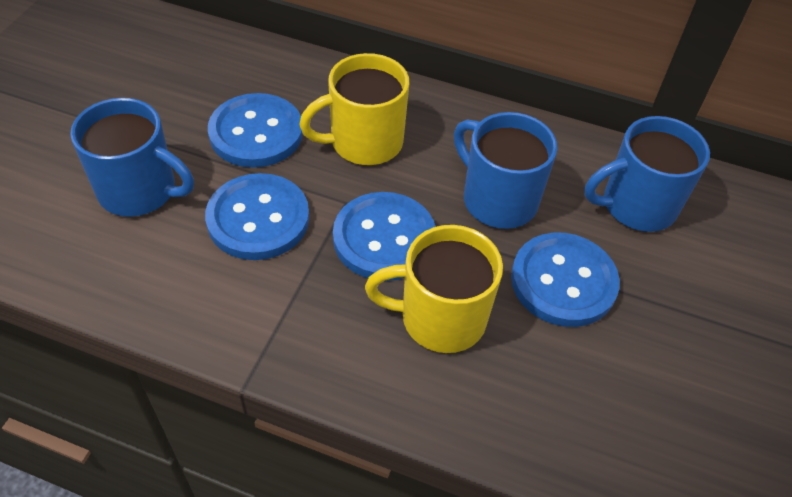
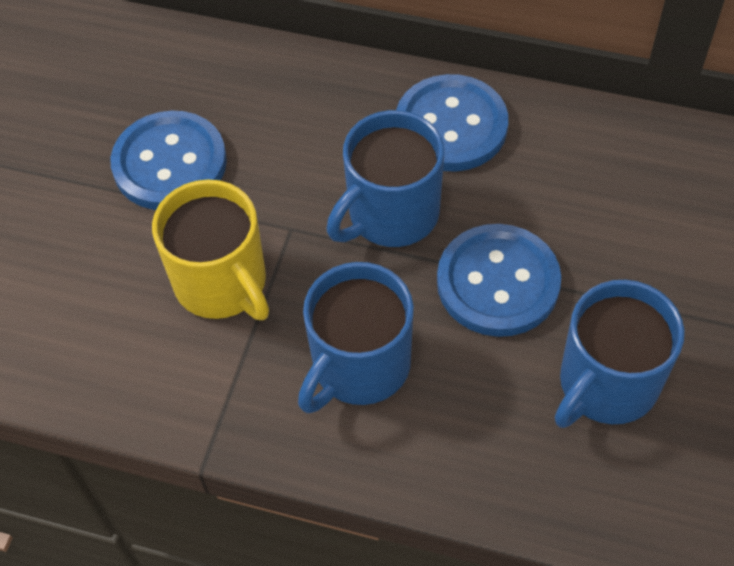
blue button: [205,173,309,260] [208,93,303,168] [333,192,435,281] [511,232,620,327] = 4 -> [111,111,227,210] [396,74,508,172] [437,224,561,337] = 3
yellow mug: [299,53,409,165] [365,225,503,353] = 2 -> [152,180,269,320] = 1

